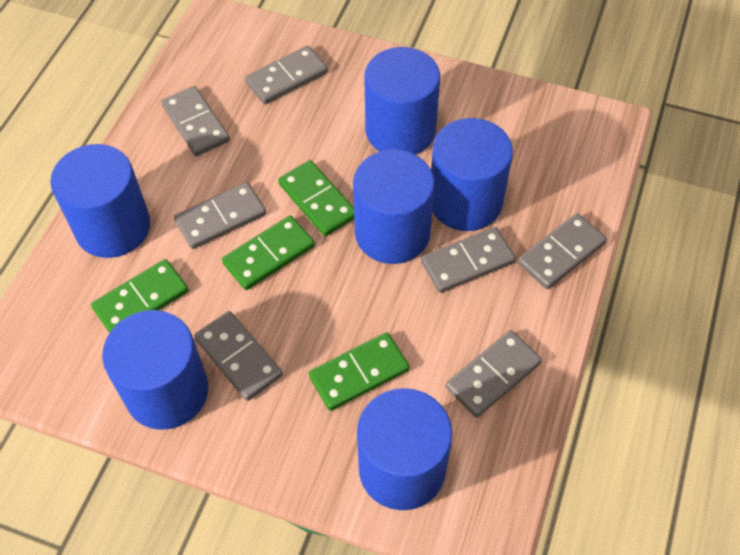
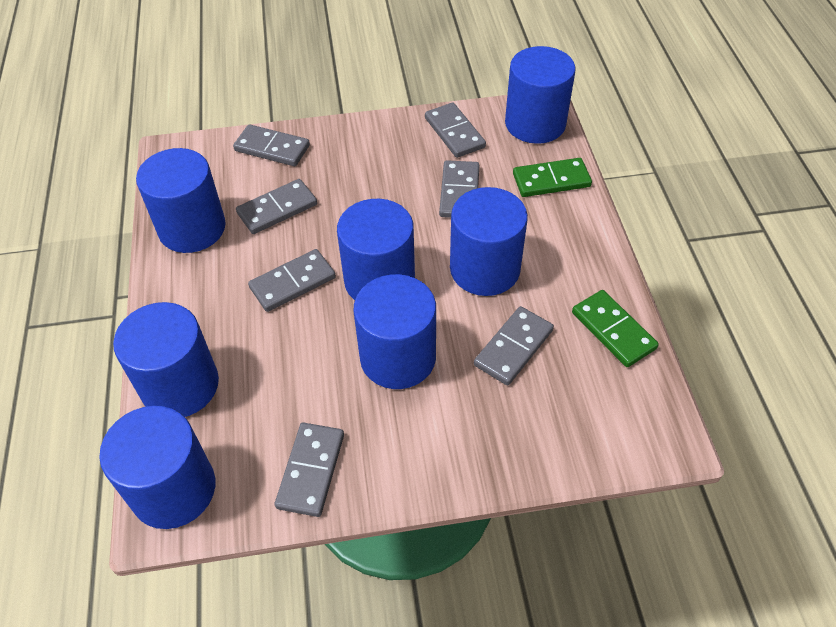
blue cylinder: [51,144,150,258] [102,310,208,430] [353,150,435,264] [357,388,453,510] [364,47,440,155] [431,118,513,231] = 6 -> [99,406,215,529] [113,302,219,417] [136,148,226,253] [337,199,415,300] [353,274,436,389] [450,187,528,296] [505,46,576,144] = 7
green domino: [91,259,189,333] [222,216,315,290] [278,160,354,236] [309,332,410,411] = 4 -> [513,158,592,197] [572,290,659,367] = 2

